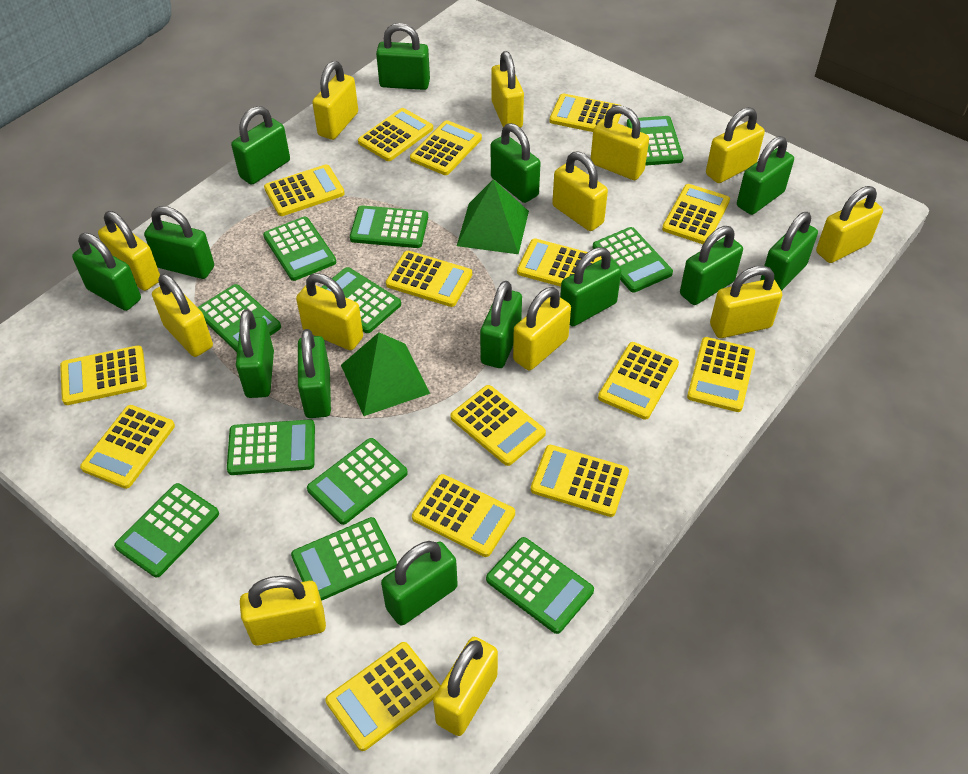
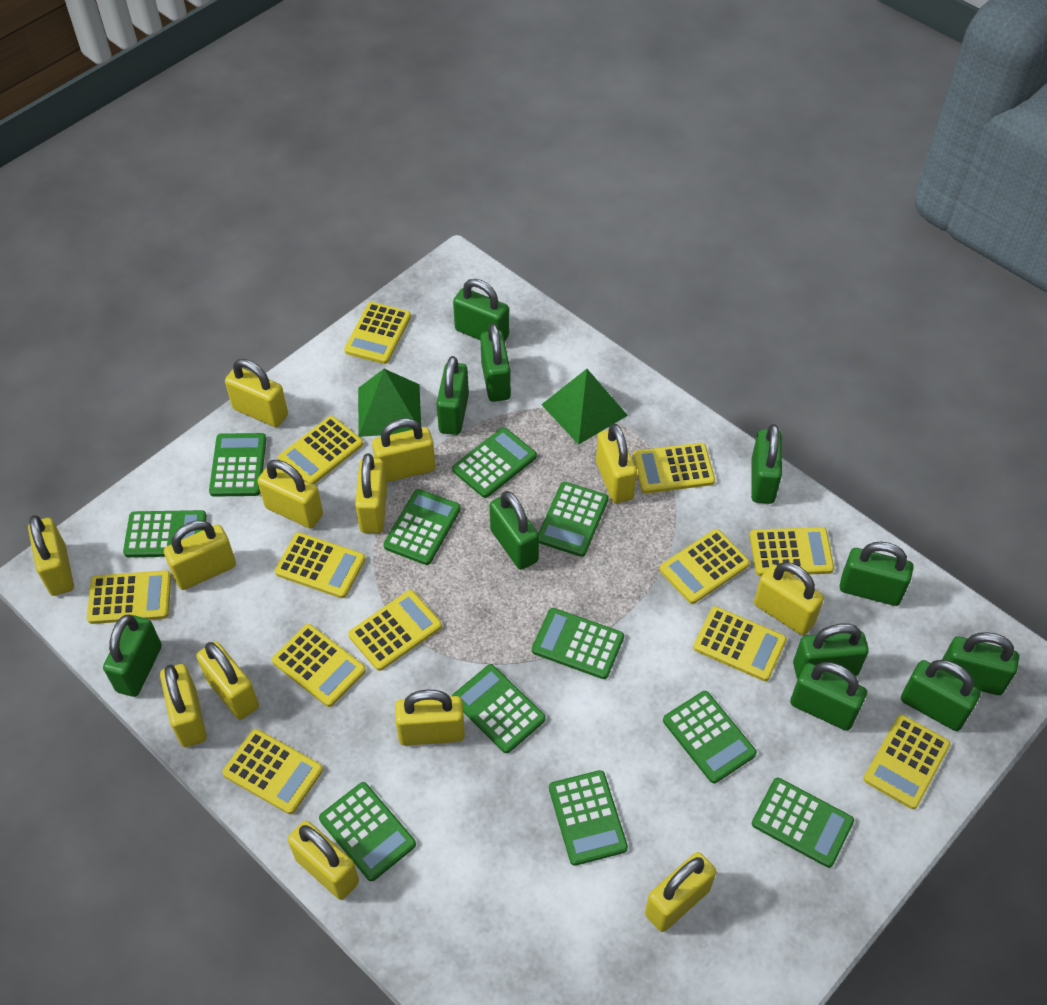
green padlock: [72,233,141,311] [144,206,214,279] [231,106,290,185] [236,309,274,398] [298,329,331,418] [376,23,430,90] [381,541,458,625] [480,281,522,368] [491,123,541,203] [560,247,621,326] [680,226,743,305] [737,136,794,215] [760,212,818,291] = 13 -> [103,614,162,697] [436,356,469,435] [453,279,509,341] [480,324,511,402] [490,491,539,570] [751,424,782,504] [790,662,867,731] [793,624,869,679] [840,542,913,606] [901,660,981,731] [942,632,1019,695] = 11
yellow calculator: [60,345,147,405] [80,405,175,489] [264,164,345,216] [325,642,441,751] [358,108,433,161] [386,251,472,307] [410,120,482,175] [412,474,515,557] [450,385,546,466] [517,239,601,287] [531,445,629,517] [549,93,622,132] [598,342,679,420] [662,184,730,244] [687,337,755,412] = 15 -> [87,570,171,624] [222,729,323,814] [272,624,366,707] [275,532,365,598] [278,416,363,484] [344,302,411,364] [348,590,442,671] [633,443,715,493] [659,529,750,604] [693,606,787,681] [750,527,834,576] [863,715,950,809] = 12

